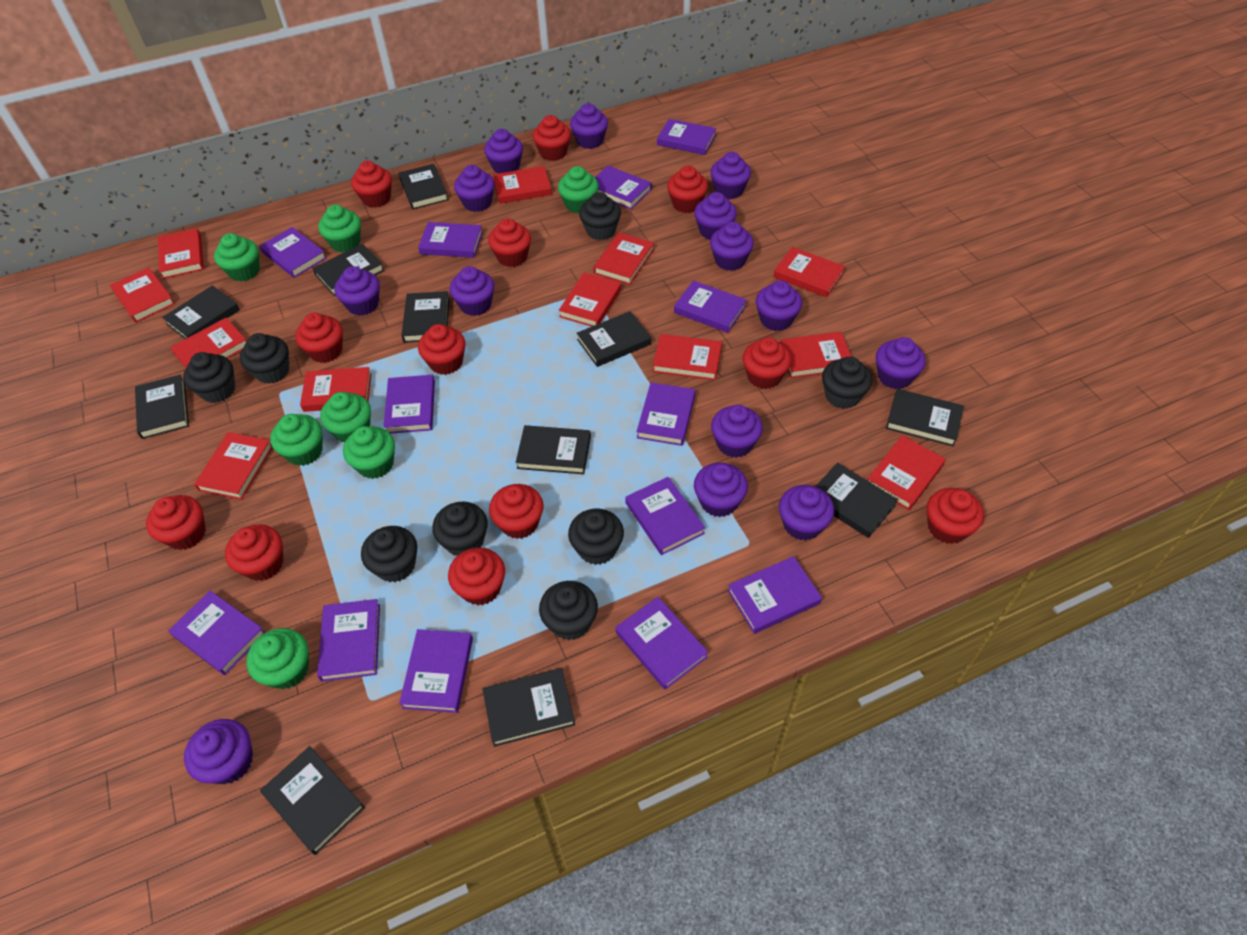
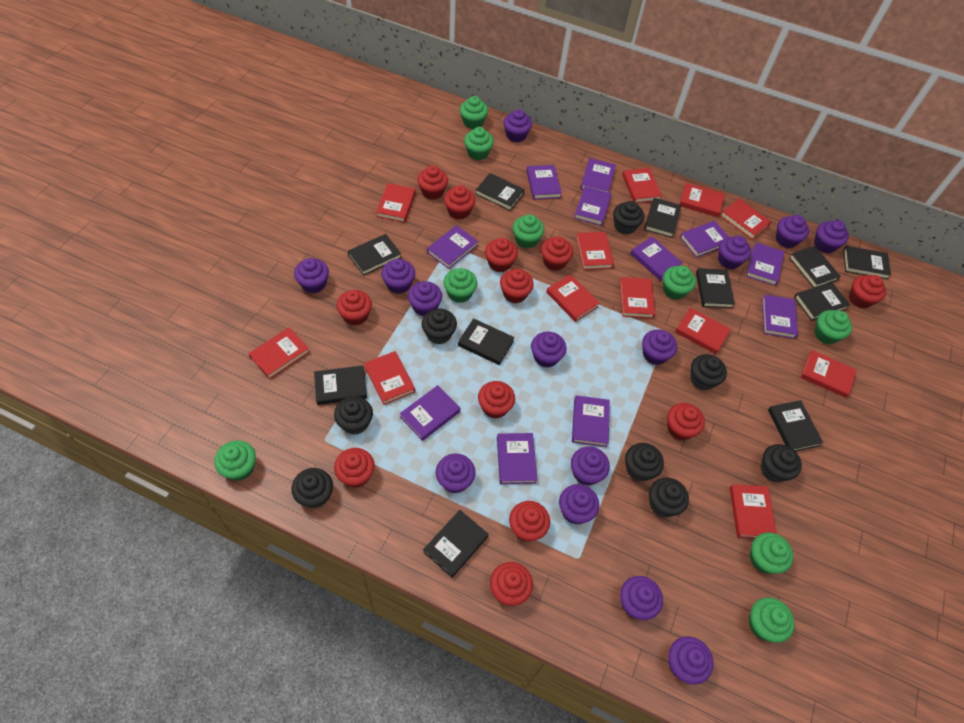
green cupcake: [214,233,260,282] [246,628,309,689] [270,414,323,466] [318,205,361,252] [320,392,371,443] [343,426,395,479] [558,166,599,214] = 7 -> [214,440,256,481] [444,268,477,303] [460,96,488,129] [464,127,494,160] [513,214,544,248] [663,266,696,300] [749,597,795,643] [750,532,793,574] [814,310,852,344] = 9
purple book: [168,591,266,675] [260,227,326,278] [317,599,380,682] [383,375,435,434] [399,629,473,713] [418,222,483,258] [595,166,652,209] [615,597,708,690] [625,477,705,555] [637,382,695,446] [657,119,716,155] [674,280,747,333] [728,556,822,634] = 13 -> [400,385,460,441] [427,225,478,269] [497,433,537,484] [526,165,562,200] [572,395,610,447] [574,186,612,226] [580,158,616,192] [630,236,682,281] [680,221,729,258] [746,243,784,286] [762,294,798,339] = 11

